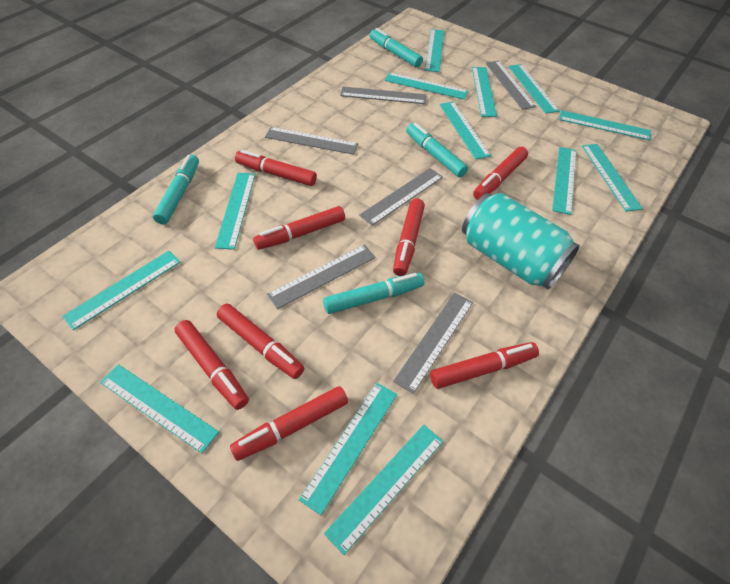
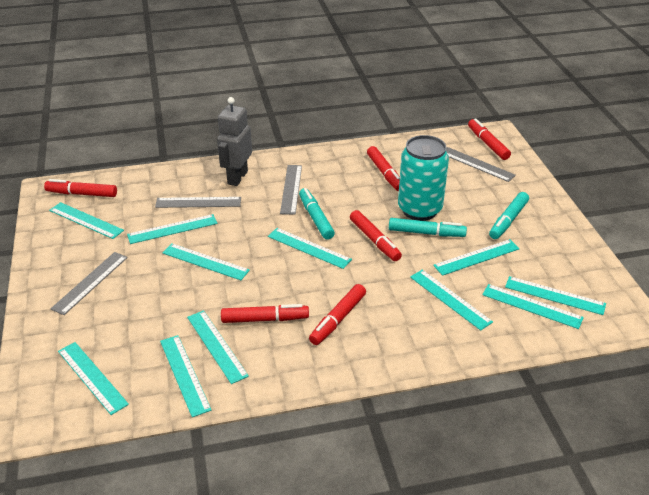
grey robot: none = 0 -> [217,97,252,186] = 1
grey ruler: [265,127,358,155] [267,245,376,309] [340,87,426,104] [359,168,443,226] [393,293,473,394] [486,61,536,110] = 6 -> [51,252,128,315] [155,197,241,208] [280,165,302,215] [446,147,516,182] = 4
red marker: [175,320,249,410] [217,303,304,379] [230,386,348,461] [235,150,317,186] [253,206,345,250] [393,198,425,276] [430,342,539,389] [473,147,528,200] = 8 -> [44,179,117,197] [221,304,309,323] [309,284,366,345] [350,210,402,261] [367,146,400,191] [468,118,511,160] = 6
turquoise marker: [153,155,199,224] [323,273,424,314] [370,28,423,67] [406,123,468,177] = 4 -> [299,188,335,240] [389,218,467,237] [489,192,529,239] = 3
turquoise ruler: [62,251,181,330] [100,364,219,453] [215,173,255,250] [299,383,397,515] [324,425,443,555] [385,72,468,100] [425,29,444,72] [439,101,491,159] [472,67,497,117] [508,64,560,114] [552,147,577,215] [559,110,651,140] [582,144,643,212] = 13 -> [49,202,124,239] [58,342,129,415] [127,214,217,244] [160,335,211,417] [163,243,250,280] [187,310,249,384] [268,228,352,269] [410,270,493,331] [433,239,520,276] [482,284,584,329] [505,276,606,315] = 11

